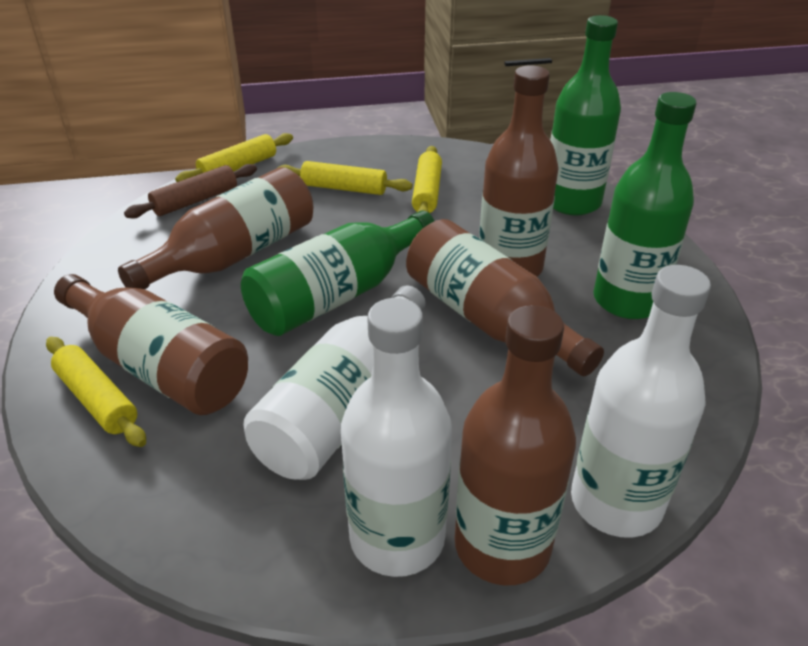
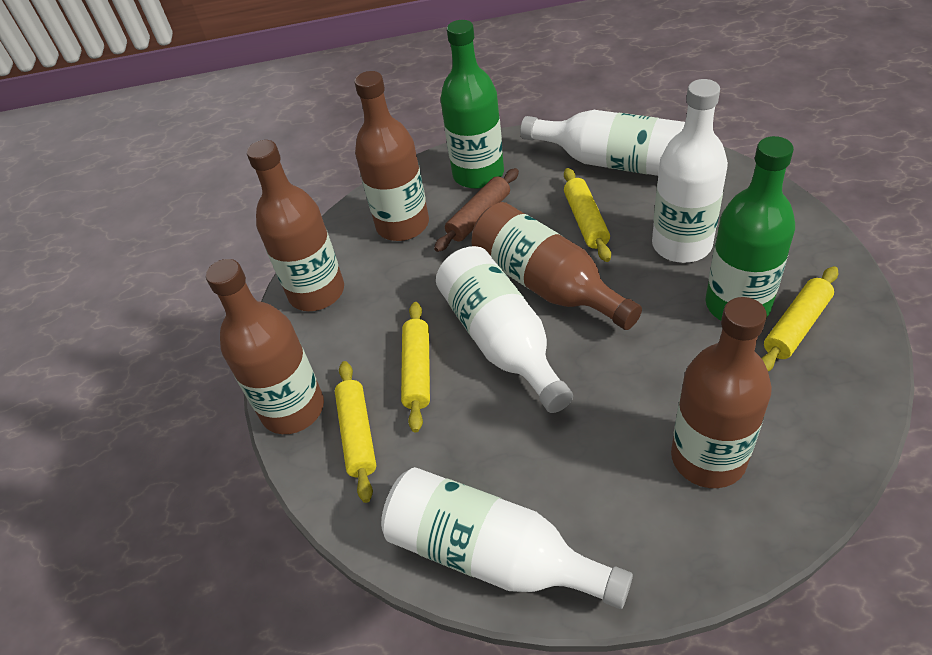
green bottle: [241,211,434,336] [550,15,621,215] [593,92,697,319] = 3 -> [440,20,504,189] [705,136,795,320] = 2
white bottle: [244,285,425,480] [341,298,452,577] [571,265,711,538] = 3 -> [381,467,633,609] [436,246,573,413] [520,110,685,176] [652,79,728,263] = 4

